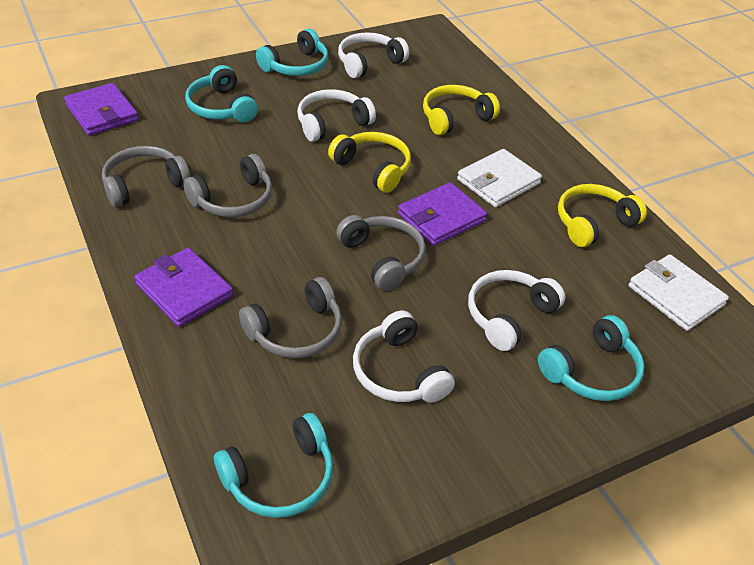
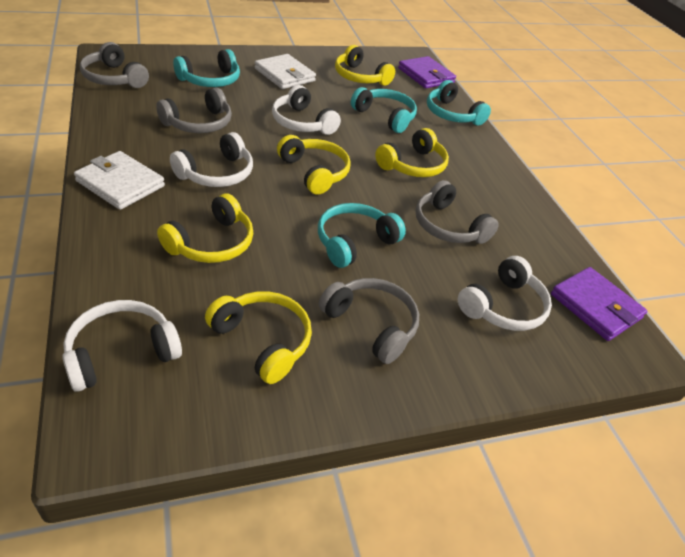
purple wallet: [64,83,139,135] [134,248,233,327] [398,182,487,246] = 3 -> [398,56,456,88] [551,267,647,341] = 2
yellow headphones: [328,132,411,193] [423,85,500,135] [558,184,647,247] = 3 -> [157,193,253,263] [205,291,312,384] [277,135,351,195] [335,45,395,86] [375,128,449,177] = 5

